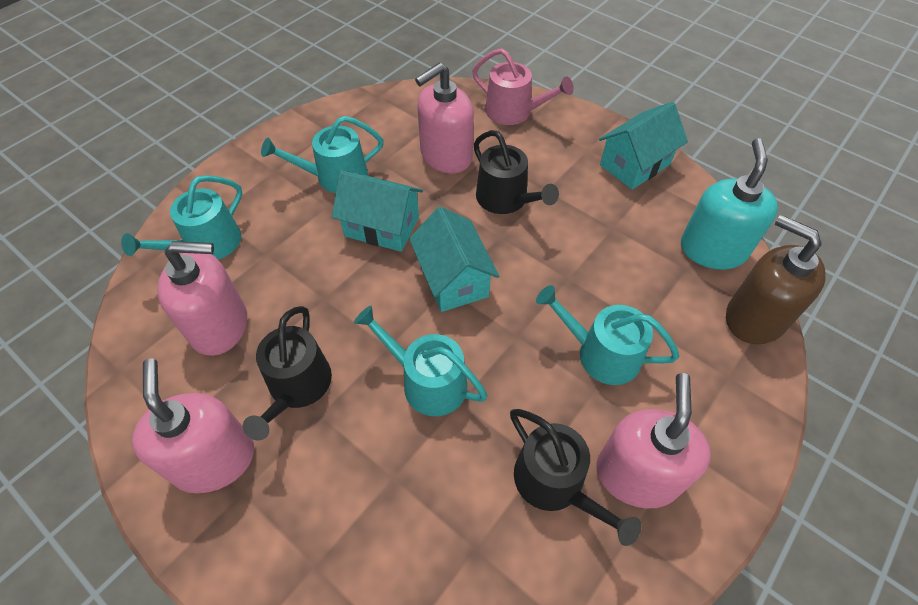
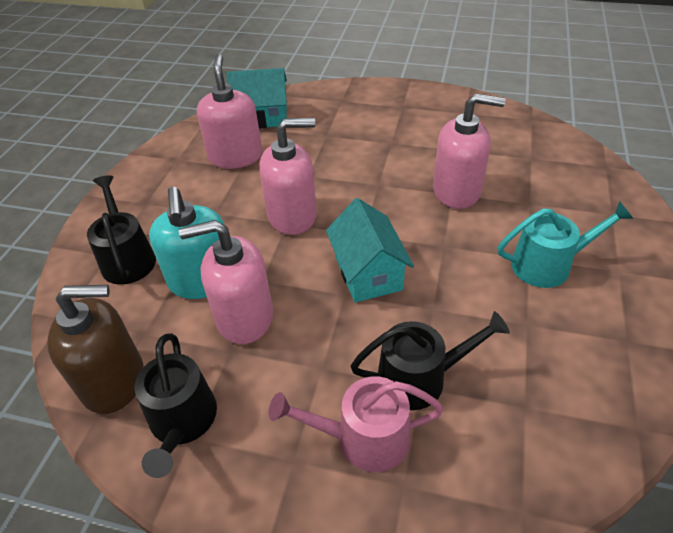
turquoise house: [332,170,423,252] [409,206,499,312] [599,102,688,190] = 3 -> [226,68,287,128] [326,198,414,303] = 2
turquoise watering can: [121,175,242,259] [261,116,384,193] [354,306,488,416] [536,285,679,385] = 4 -> [498,201,633,288] = 1

